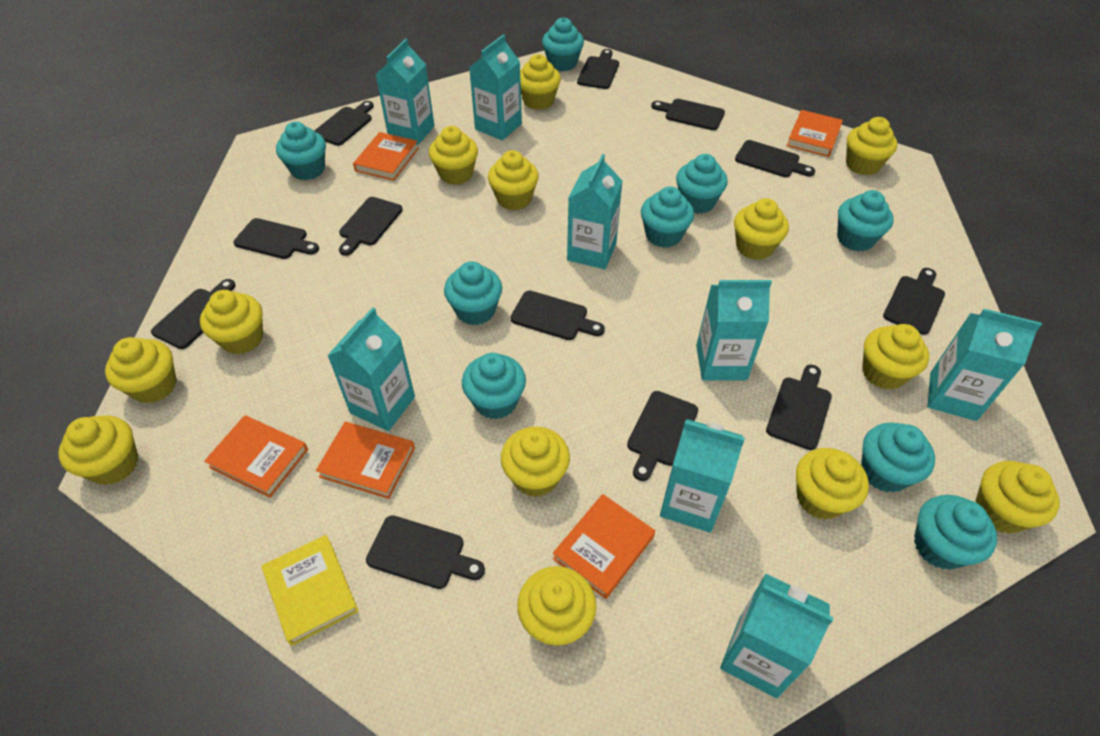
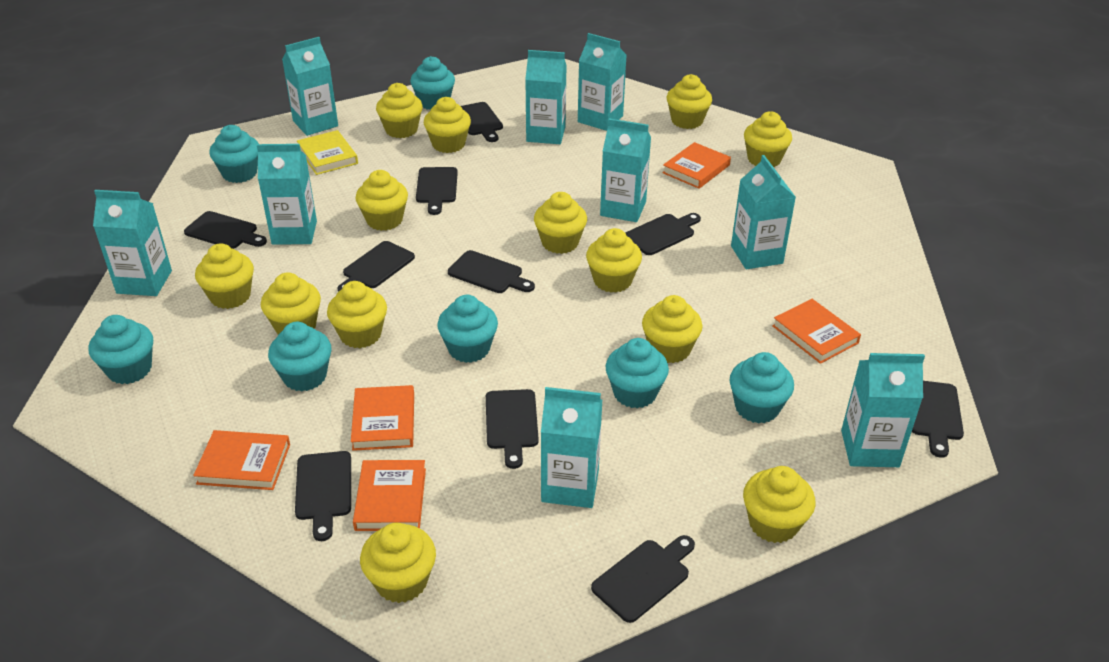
black cutting board: [151,279,236,349] [233,218,319,259] [314,101,374,146] [339,197,403,256] [366,515,485,589] [510,290,605,340] [577,49,619,89] [627,391,698,481] [651,99,725,130] [735,140,815,177] [766,365,832,450] [883,268,945,335] = 12 -> [184,211,267,249] [295,451,351,541] [338,241,415,292] [416,167,458,215] [448,250,535,293] [461,102,503,142] [486,389,539,469] [591,535,695,623] [626,213,701,255] [912,381,964,458] = 10
turquoise carton: [327,307,415,431] [376,39,434,145] [469,34,522,141] [567,154,622,269] [660,419,745,533] [696,280,772,381] [720,573,834,698] [927,309,1042,421] = 8 -> [93,190,172,296] [257,144,317,245] [282,37,338,136] [525,50,567,144] [541,387,603,508] [578,33,627,131] [600,118,651,222] [731,155,796,269] [841,353,925,467] = 9
turquoise cupcake: [276,121,326,180] [444,261,502,325] [462,353,526,419] [542,17,584,71] [641,186,694,248] [676,154,728,214] [837,190,893,252] [861,422,935,493] [914,495,997,570] = 9 -> [88,315,153,384] [209,125,259,183] [268,322,332,392] [410,56,455,110] [437,295,498,363] [606,338,669,408] [730,352,794,423] = 7

